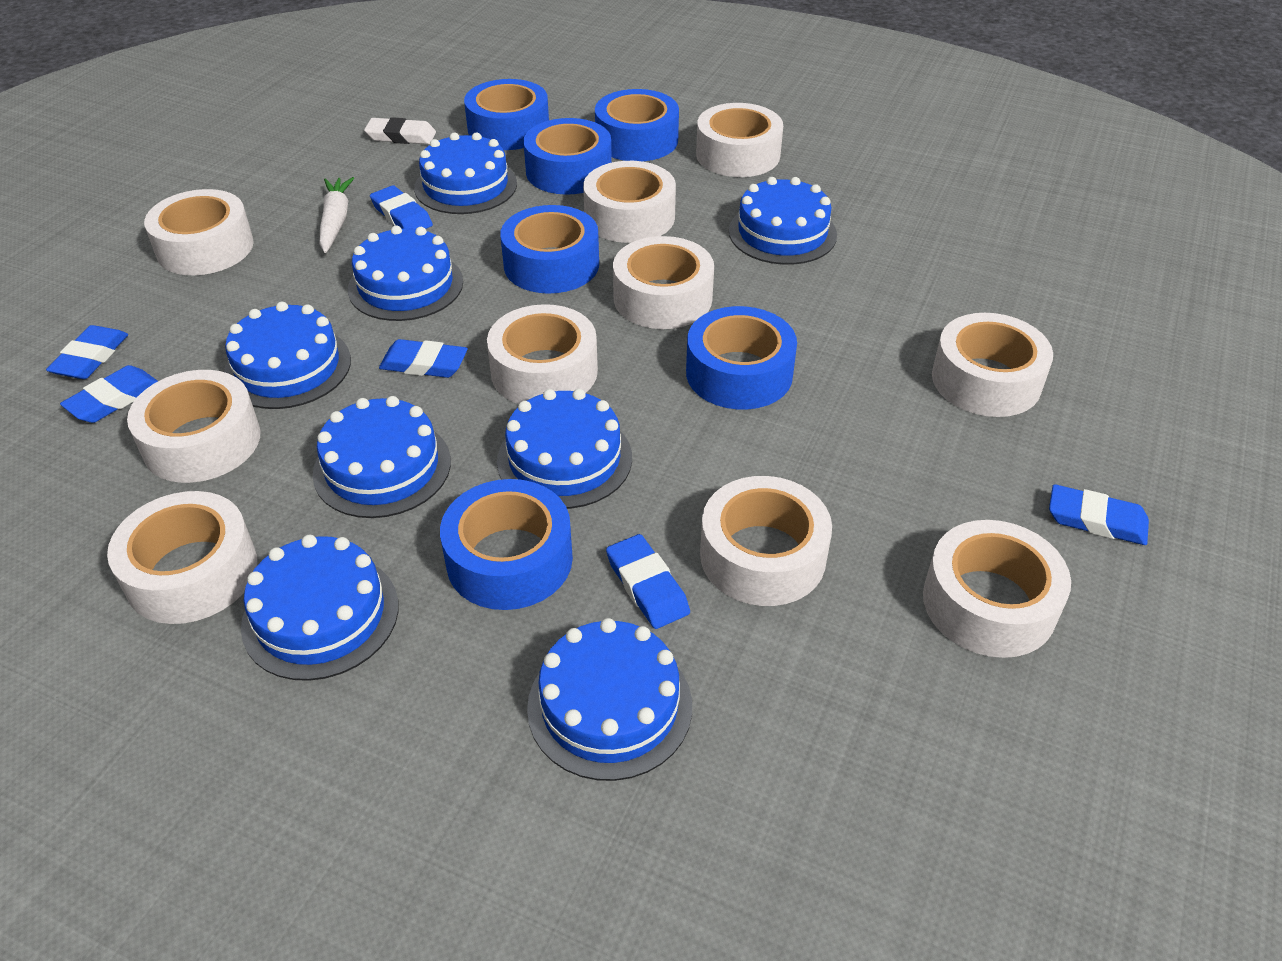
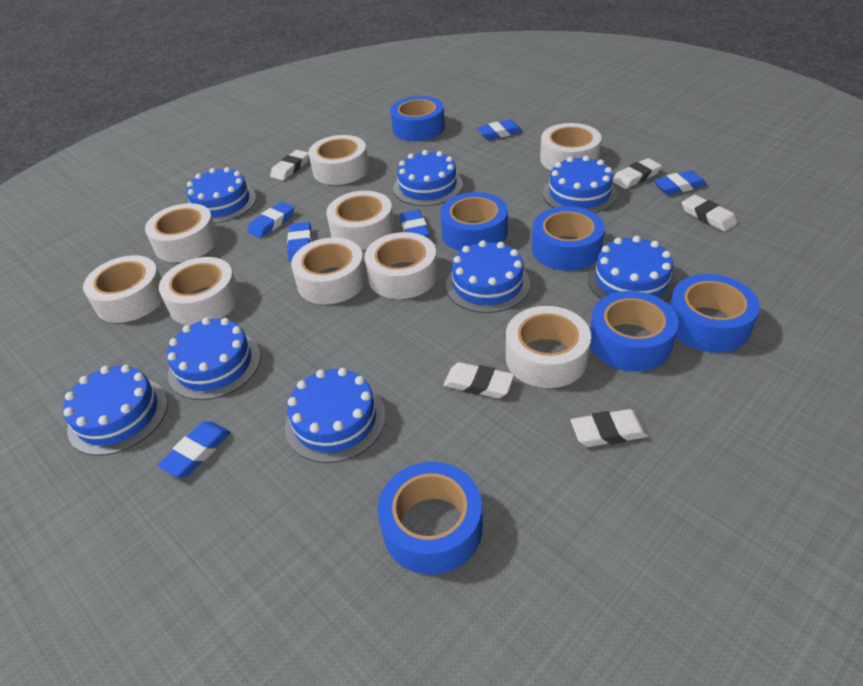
white carrot: [319,177,354,253] = 1 -> none = 0
white eraser: [364,117,436,144] = 1 -> [270,150,309,181] [443,362,514,398] [571,409,649,447] [613,158,662,189] [682,195,737,232] = 5
white tape: [107,491,257,624] [127,370,261,483] [144,189,254,275] [487,304,598,404] [583,161,676,243] [613,236,714,329] [696,103,783,177] [700,476,832,606] [923,520,1071,658] [932,313,1053,417] = 10 -> [83,255,163,323] [145,203,219,262] [159,257,240,325] [291,237,366,304] [308,135,369,185] [326,191,395,250] [364,232,438,299] [506,306,591,388] [540,123,602,171] = 9

